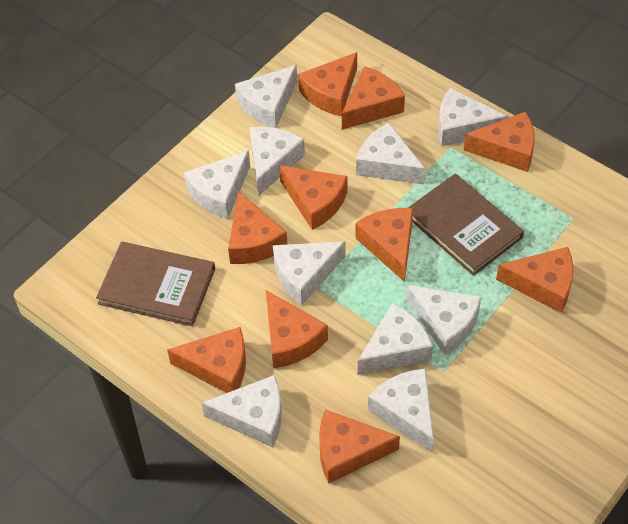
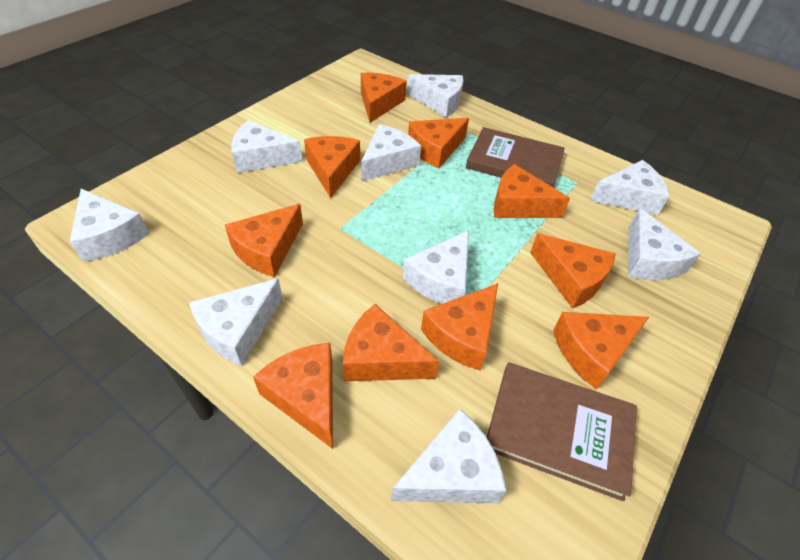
white cheese: [184,150,250,219] [202,375,282,447] [235,65,297,128] [249,126,305,195] [273,241,346,305] [356,123,425,185] [358,303,433,375] [368,369,434,452] [406,285,481,355] [438,88,508,146] = 10 -> [70,189,149,262] [189,278,283,366] [231,120,302,173] [361,124,421,182] [391,409,506,503] [403,230,469,304] [407,74,464,117] [590,160,670,215] [628,208,701,280] = 9

